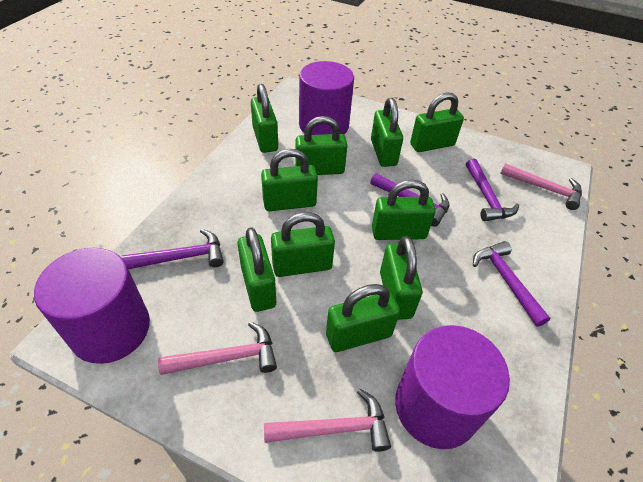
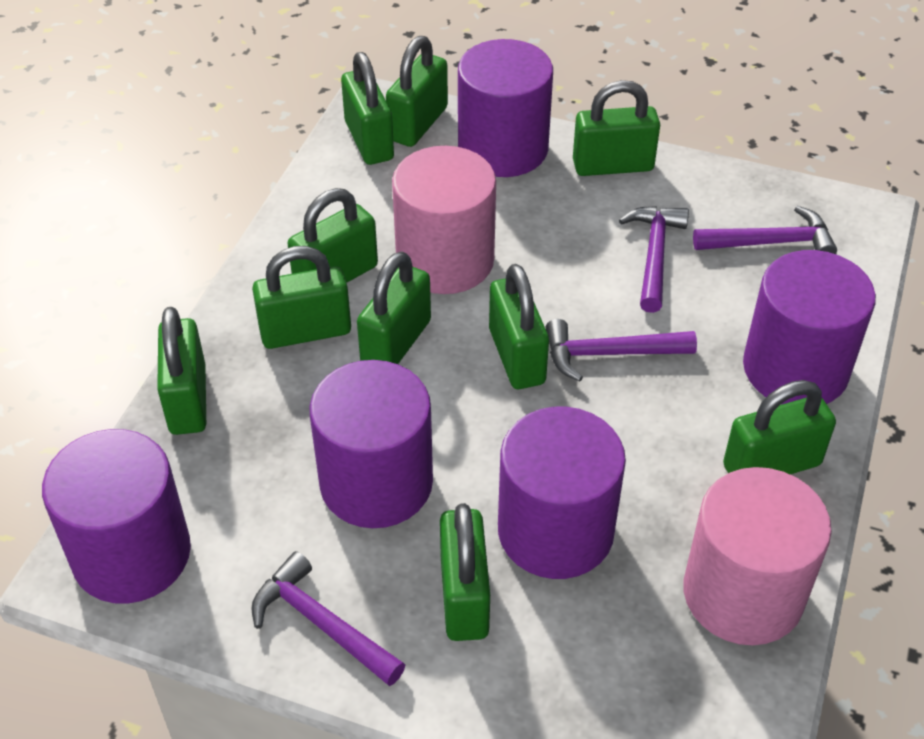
pink cylinder: none = 0 -> [392,146,496,294] [683,467,832,645] = 2
pink hammer: [158,322,277,375] [264,389,391,452] [500,163,582,210] = 3 -> none = 0
purple cylinder: [34,248,150,364] [299,61,354,135] [395,325,510,449] = 3 -> [42,429,191,604] [310,360,433,528] [458,39,553,177] [498,407,626,579] [743,250,876,404] = 5

